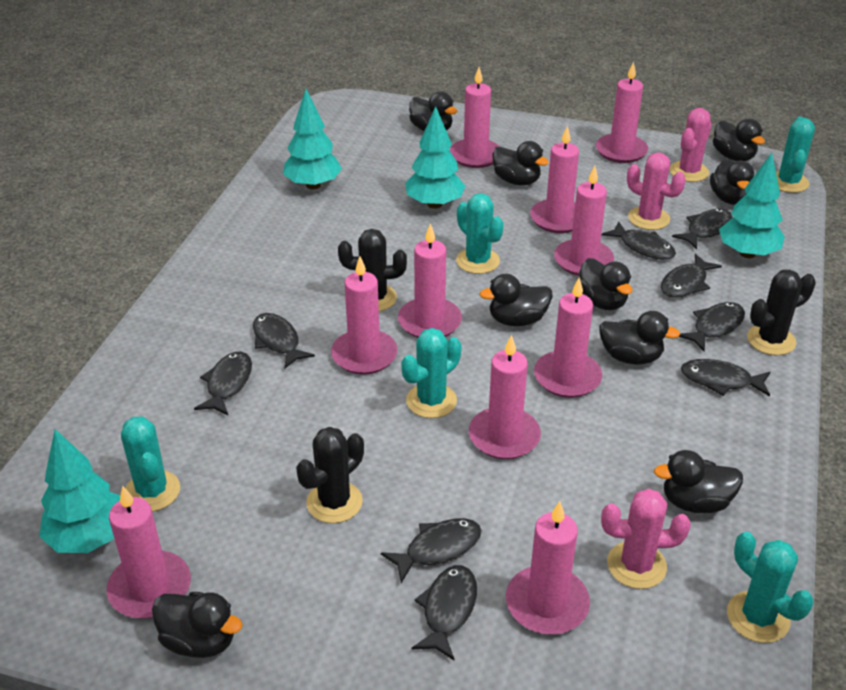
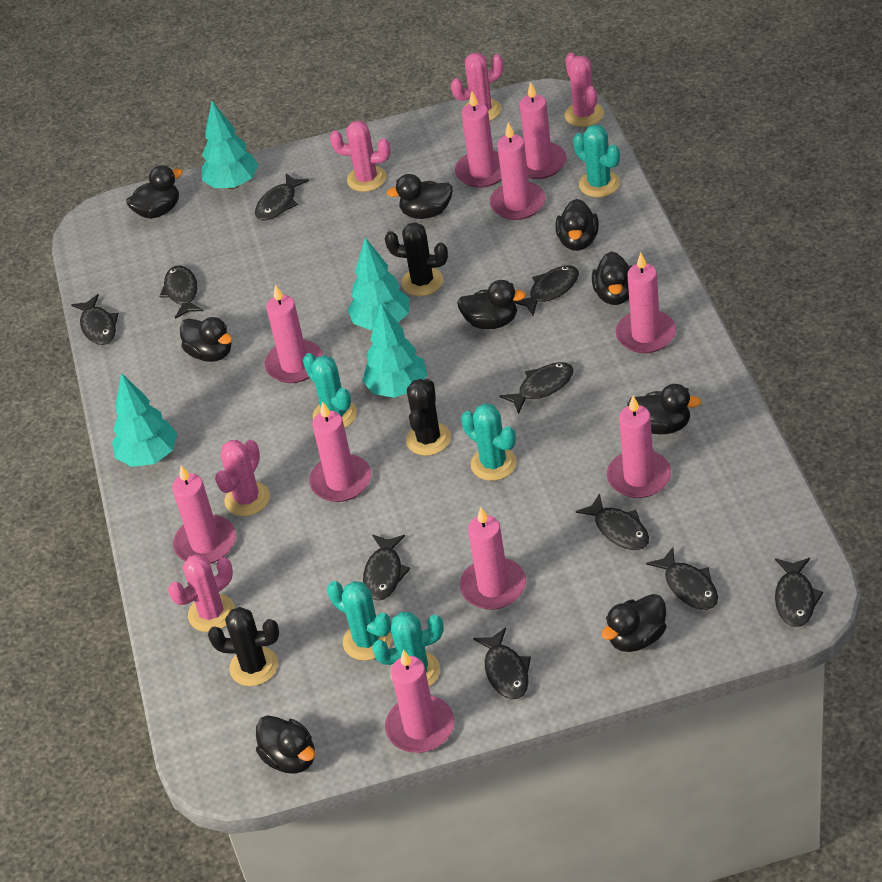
black fish: [194,352,252,415] [253,313,315,369] [381,518,482,583] [411,565,477,661] [602,221,676,260] [661,254,722,297] [672,209,733,249] [679,302,745,351] [681,359,770,397] = 9 -> [71,294,119,345] [159,265,204,319] [255,173,309,221] [363,535,410,601] [473,627,531,700] [500,362,574,414] [514,265,579,315] [575,493,649,550] [646,547,718,610] [775,558,823,627] = 10
pink cactus: [601,489,691,589] [627,152,686,230] [670,108,712,182] = 3 -> [168,554,235,632] [215,440,270,516] [330,120,390,192] [451,52,504,121] [565,53,604,127] = 5

